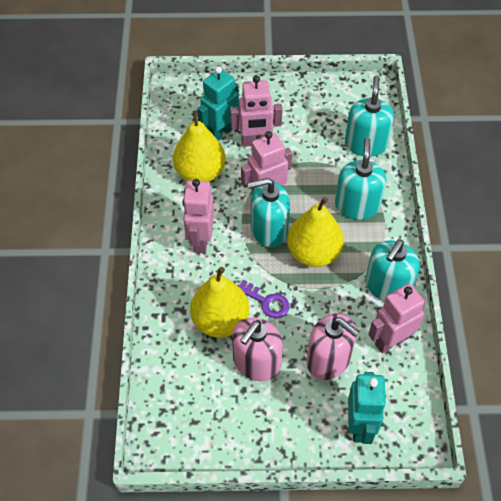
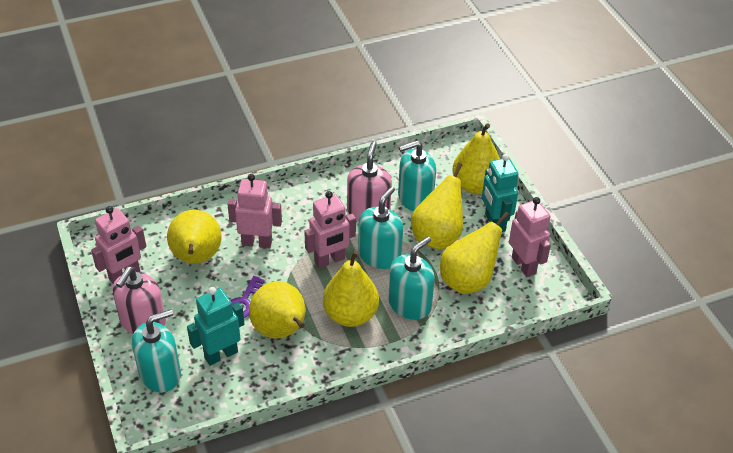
yellow pear: [173,110,226,182] [190,267,249,338] [287,197,344,267] = 3 -> [167,210,222,264] [249,281,305,339] [323,251,379,327] [411,163,463,250] [440,212,509,294] [452,123,500,194] = 6

